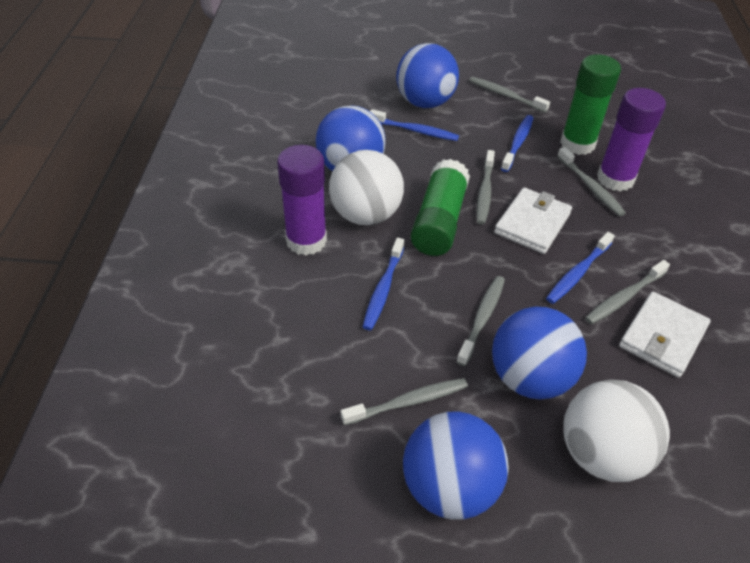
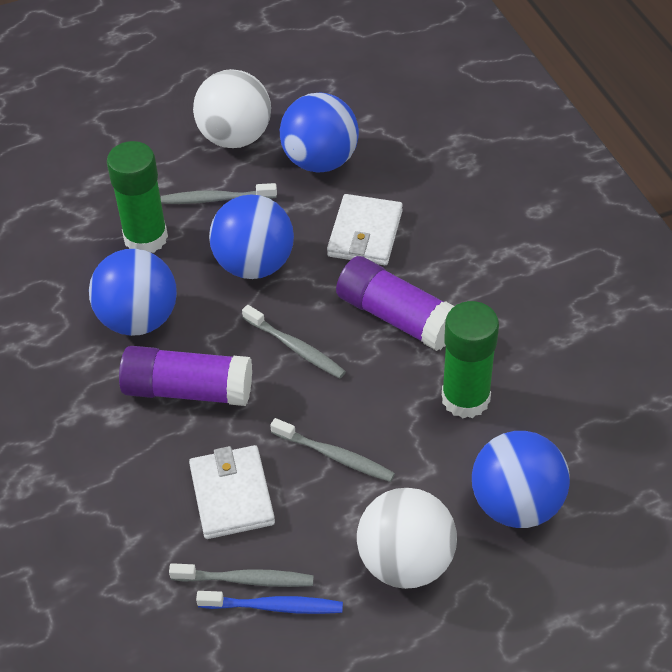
blue toothbrush: [363,238,404,330] [370,109,459,141] [501,115,533,172] [546,232,615,304] = 4 -> [196,591,343,614] = 1
grey toothbrush: [341,378,468,425] [456,276,505,366] [469,77,550,113] [476,150,495,224] [557,147,626,216] [585,260,670,324] = 6 -> [161,183,277,204] [169,563,314,587] [242,305,346,378] [270,418,395,482] = 4

